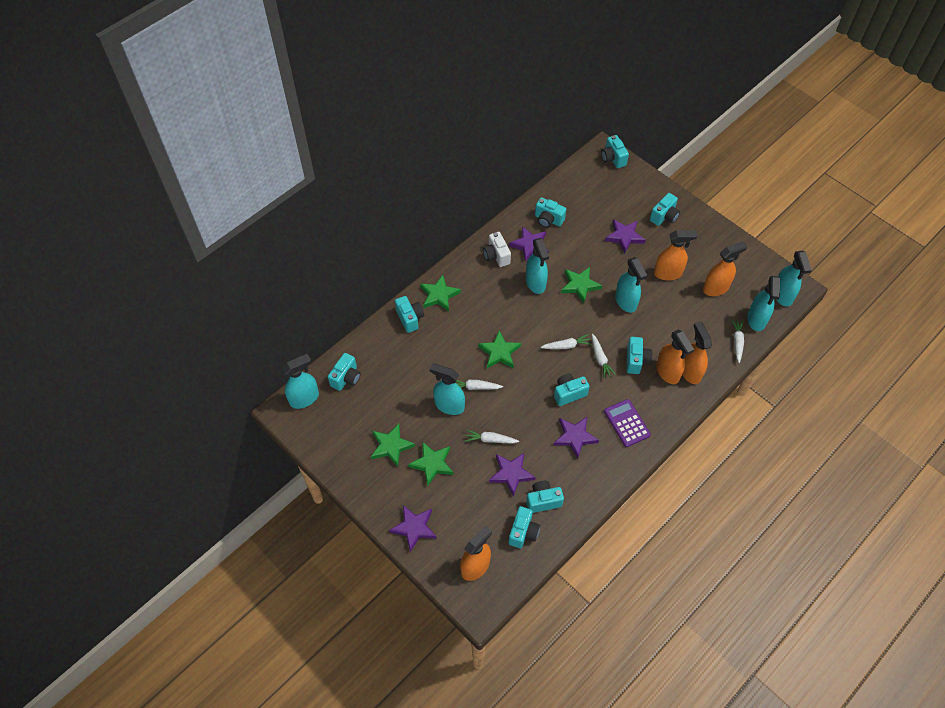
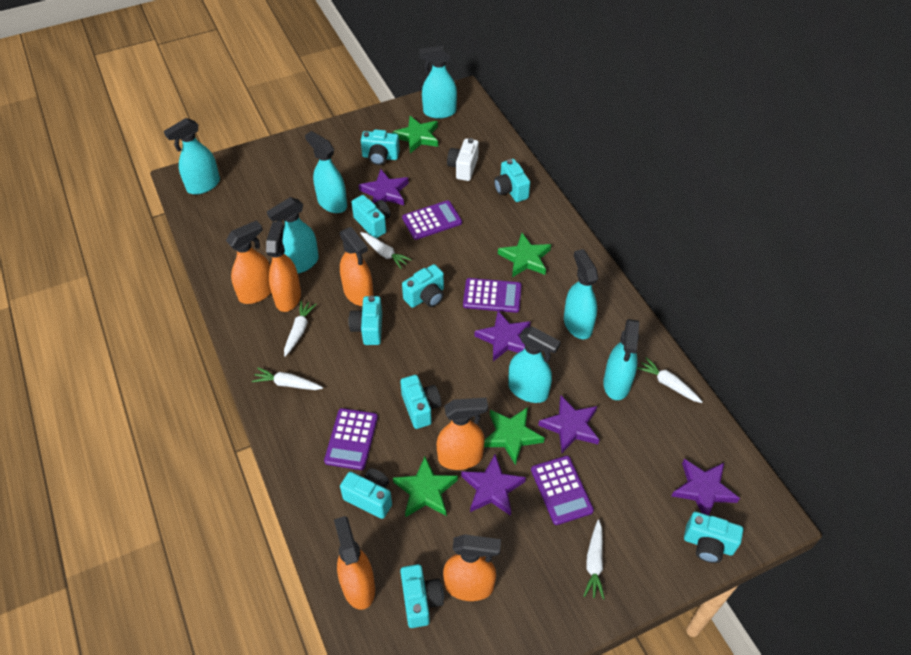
green star: [371,423,415,467] [408,441,454,486] [420,275,461,312] [478,330,521,368] [561,267,602,303] = 5 -> [392,116,438,153] [393,457,458,517] [484,407,545,465] [498,233,551,277] = 4
orange spray bottle: [460,525,492,581] [654,230,698,280] [656,330,694,384] [683,322,712,384] [703,241,747,296] = 5 -> [226,220,271,304] [266,222,301,312] [334,516,375,610] [340,227,374,306] [437,398,488,470] [443,534,501,601] = 6
purple calculator: [604,399,651,447] = 1 -> [324,408,378,470] [402,200,462,240] [463,278,522,313] [531,456,594,525] = 4
turquoise spray bottle: [282,354,319,409] [430,363,465,415] [526,238,549,294] [615,257,648,313] [747,276,780,331] [777,251,812,307] = 6 -> [164,118,220,195] [267,197,319,273] [305,131,347,213] [419,46,457,119] [508,327,561,403] [564,249,598,339] [603,319,639,400] = 7

